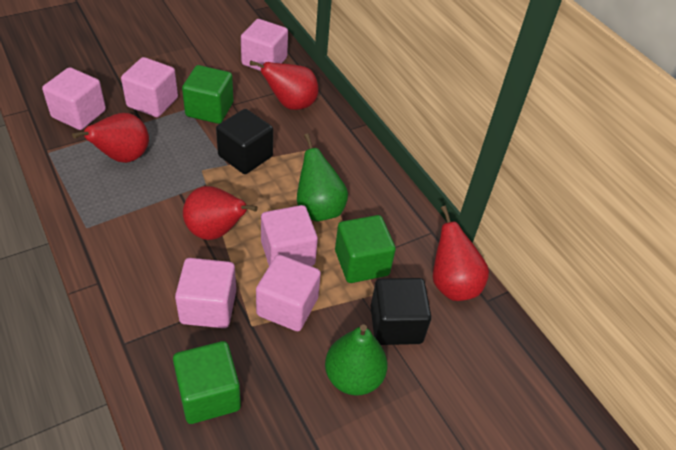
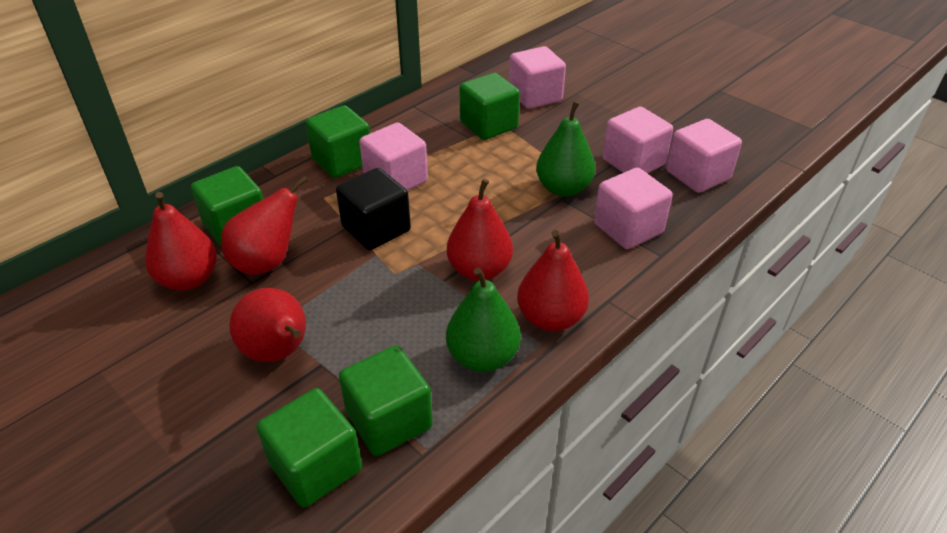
black cube: [216,109,273,174] [370,278,431,345] = 2 -> [336,168,411,250] = 1
green cube: [173,341,241,424] [182,65,233,124] [335,215,396,283] = 3 -> [191,166,263,247] [257,388,362,508] [305,105,370,178] [339,345,433,456] [459,73,520,140] = 5
pink cube: [42,67,106,130] [121,57,178,117] [175,258,236,328] [241,19,288,71] [256,254,321,331] [261,205,318,266] = 6 -> [359,123,428,191] [509,46,566,109] [594,168,673,249] [602,107,673,173] [666,119,742,193] = 5
red pear: [72,113,149,163] [183,186,258,240] [250,61,319,110] [433,206,489,301] = 4 -> [145,192,217,291] [221,176,308,275] [229,288,306,362] [447,179,513,281] [517,230,589,331] = 5

